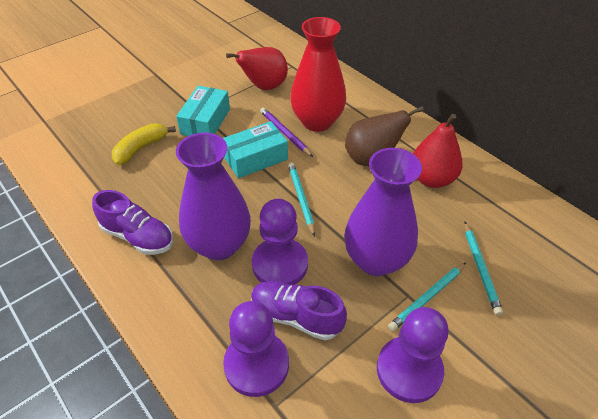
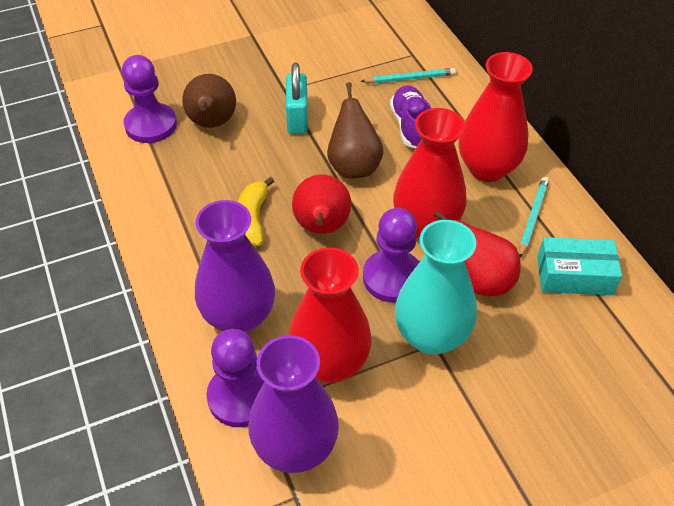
brown pear: [345,106,424,166] = 1 -> [182,74,236,128] [327,82,384,178] = 2
purple pencil: [260,108,313,157] = 1 -> none = 0
purple shoe: [92,190,173,255] [251,281,347,340] = 2 -> [390,85,431,148] = 1
red vase: [290,17,346,132] = 1 -> [289,247,372,383] [393,108,466,239] [459,52,533,182] = 3
turquoise box: [176,86,230,136] [223,121,288,178] = 2 -> [537,237,622,295] = 1
turquoise padlock: none = 0 -> [286,63,308,134] = 1
turquoise pencil: [288,162,315,237] [388,262,467,331] [464,222,503,316] = 3 -> [361,68,456,83] [519,177,549,258] = 2
turquoise vase: none = 0 -> [395,220,477,355] = 1

